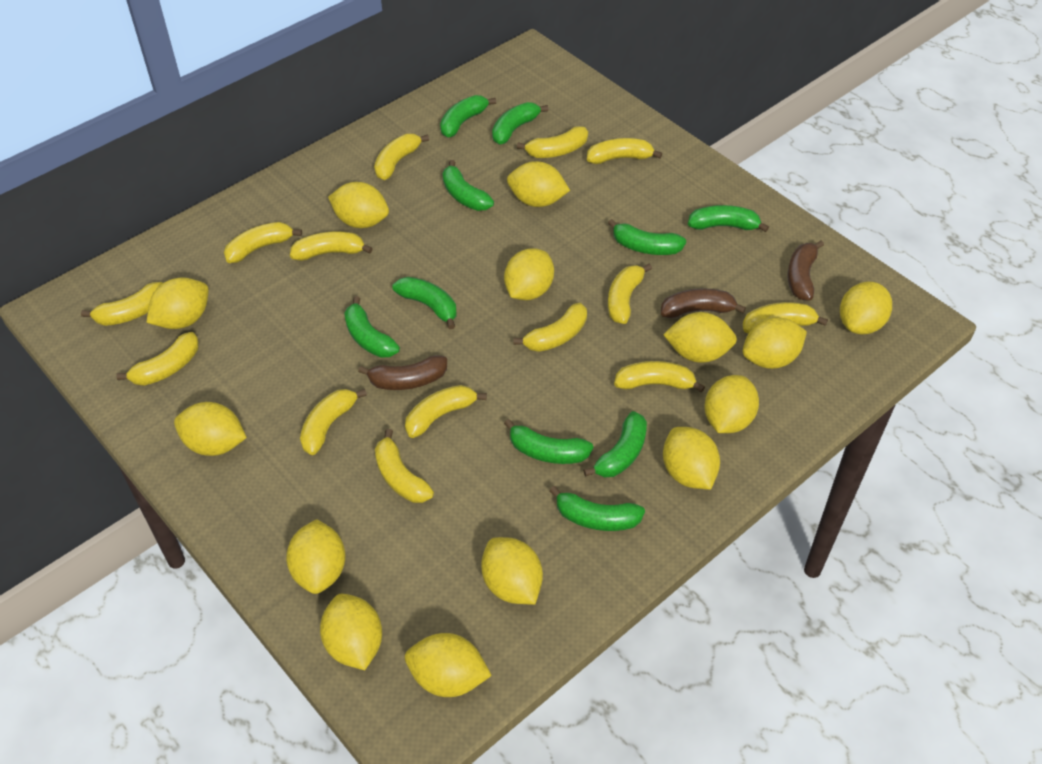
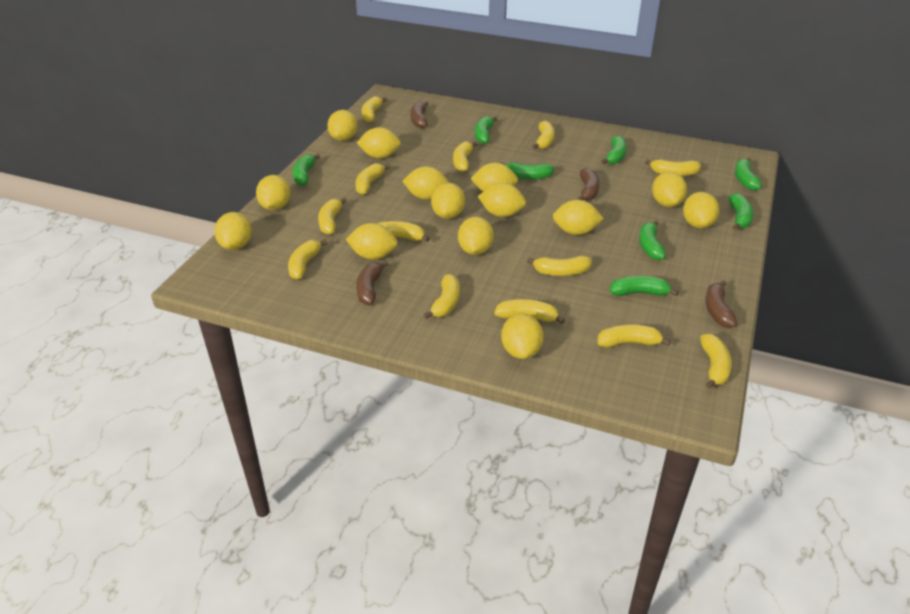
brown banana: [358,355,447,390] [661,288,746,318] [788,240,824,301] = 3 -> [356,260,388,305] [410,101,429,129] [577,168,600,201] [705,280,737,328] = 4
green banana: [344,296,400,358] [392,277,457,329] [440,95,496,138] [442,160,494,211] [492,102,548,145] [504,419,593,464] [550,486,645,531] [583,411,647,477] [608,219,686,255] [688,205,769,232] = 10 -> [293,154,321,186] [475,116,498,144] [501,162,555,179] [601,135,627,164] [610,276,678,296] [639,220,666,260] [729,193,754,230] [735,158,762,191] = 8
yellow banana: [81,282,162,326] [116,332,199,386] [224,222,302,263] [290,231,373,261] [300,389,367,455] [374,134,429,180] [375,429,434,503] [405,385,487,438] [514,303,587,352] [517,126,588,158] [587,138,662,164] [608,263,652,324] [614,361,705,393] [742,302,828,333] = 14 -> [288,239,327,280] [318,197,347,235] [355,163,390,195] [362,96,387,123] [377,221,430,242] [424,274,460,319] [453,141,477,172] [494,299,565,324] [527,255,592,276] [532,121,555,149] [597,324,671,348] [645,159,701,176] [700,334,732,389] = 13

